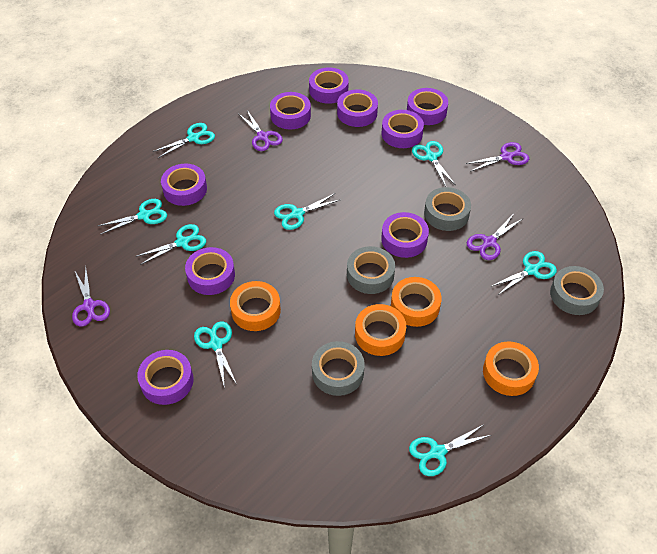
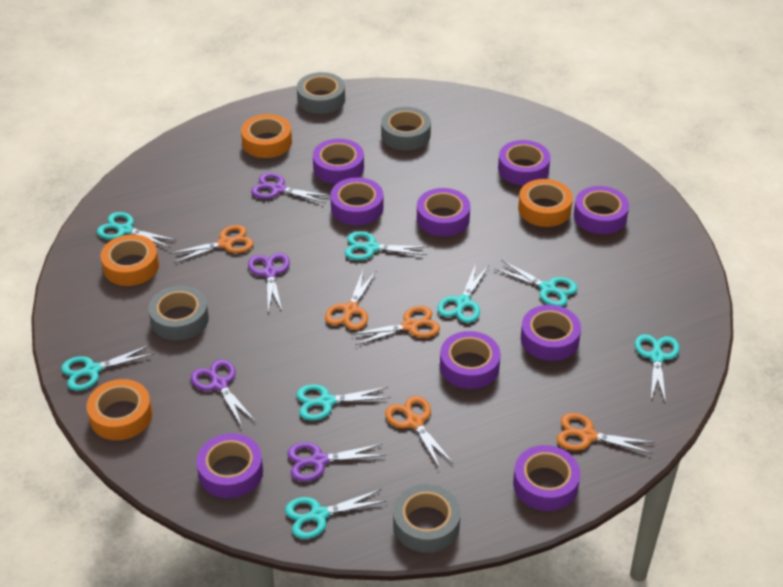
orange scissors: none = 0 -> [169,225,254,263] [325,268,377,330] [351,306,440,345] [385,396,454,469] [557,413,654,454] = 5

